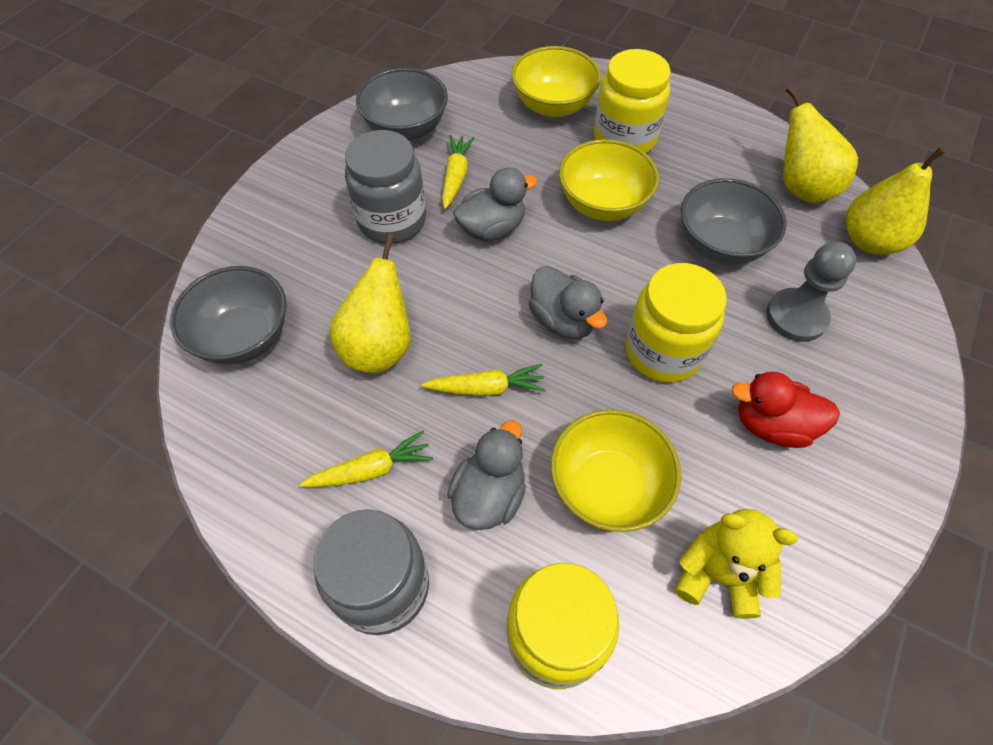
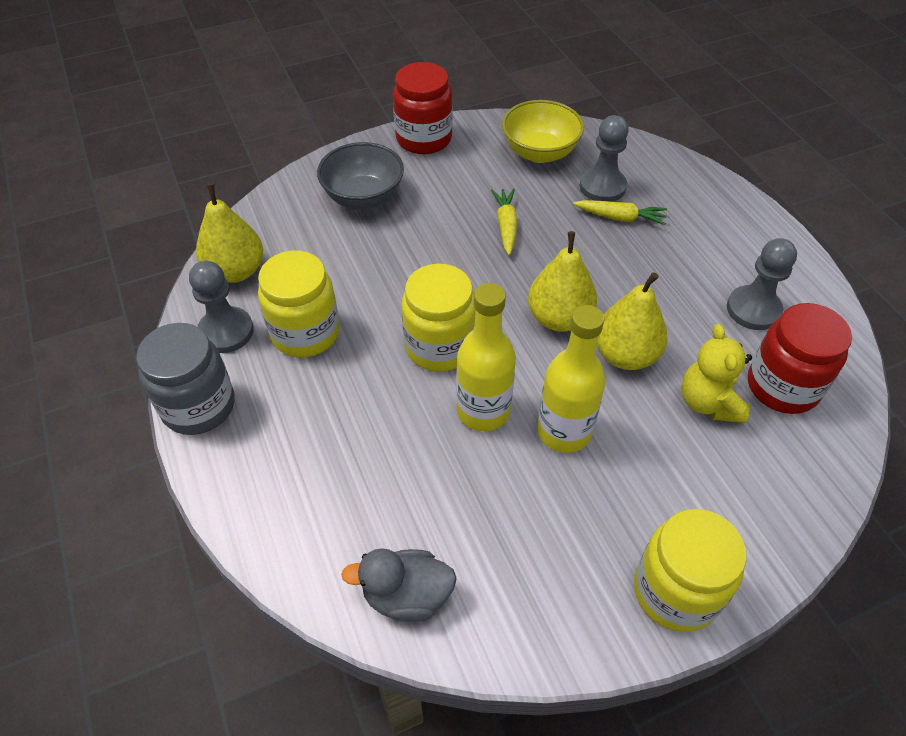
grey bowl: [170,266,287,364] [356,68,448,140] [681,178,787,265] = 3 -> [317,142,404,209] = 1
grey duck: [447,420,526,530] [453,168,537,241] [529,266,607,339] = 3 -> [341,548,457,622] = 1
grey jar: [314,509,429,635] [345,130,426,243] = 2 -> [136,323,234,435] = 1
grey pawn: [766,242,856,342] = 1 -> [189,260,254,353] [579,115,629,202] [727,238,797,330] = 3
red duck: [731,372,840,448] = 1 -> none = 0
red jar: none = 0 -> [393,62,453,154] [748,303,852,414] = 2
yellow bottle: none = 0 -> [456,283,516,431] [537,305,606,453] = 2
yellow bowl: [512,46,601,117] [551,409,681,532] [559,139,659,221] = 3 -> [502,100,584,163] = 1
yellow carrot: [300,431,433,487] [421,364,546,396] [442,135,475,209] = 3 -> [491,188,518,255] [573,200,667,225] = 2

